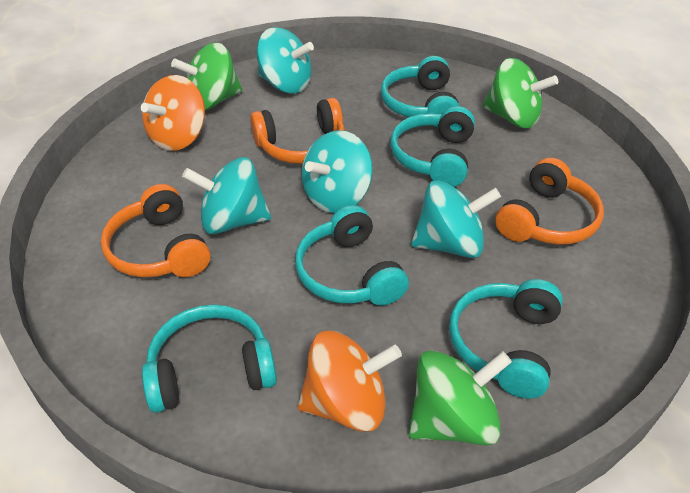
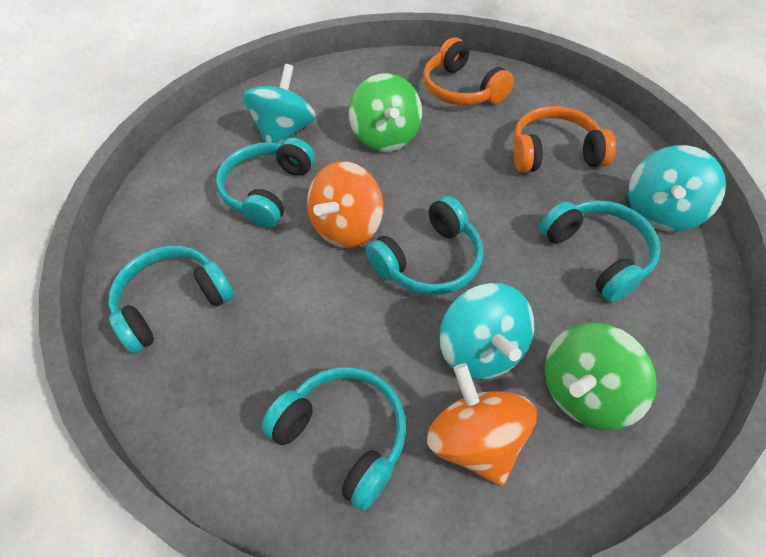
green spinning top: [171,42,242,111] [409,350,512,446] [482,58,558,128] = 3 -> [349,73,422,152] [544,323,657,430] = 2
orange headphones: [101,184,210,278] [250,98,345,164] [495,158,604,245] = 3 -> [423,37,514,105] [513,106,616,173] = 2
turquoise spinning top: [182,157,271,234] [257,27,314,93] [302,130,373,213] [411,180,501,258] = 4 -> [242,64,316,144] [440,283,534,379] [628,145,726,232] = 3

